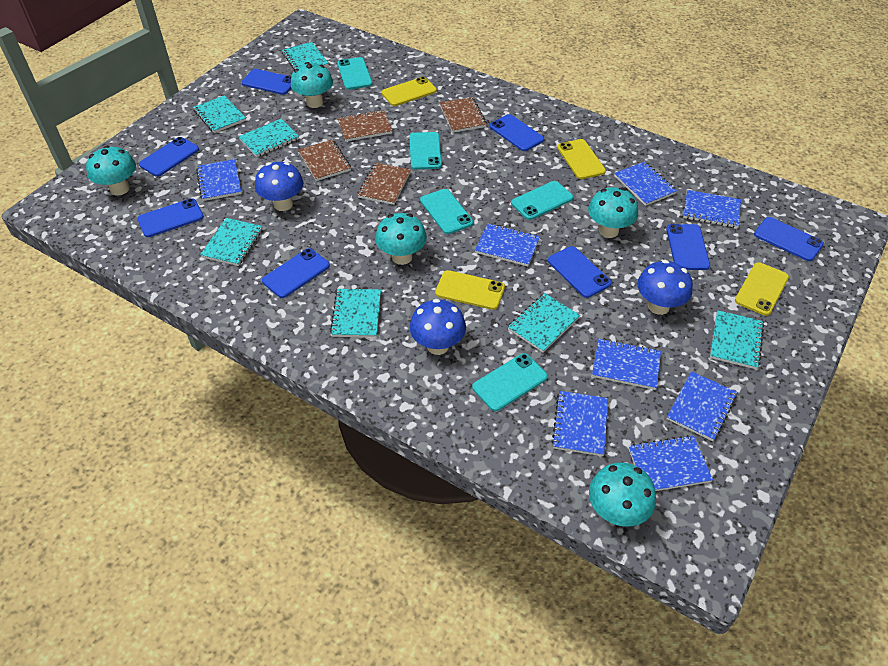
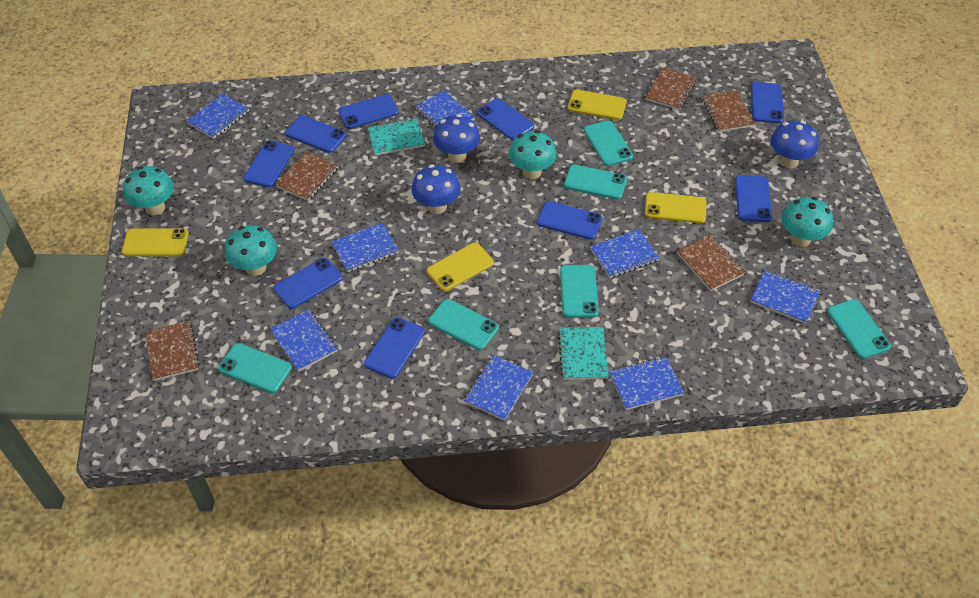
blue phone: [137,198,204,237] [139,137,199,177] [242,69,291,95] [262,248,330,298] [489,114,544,151] [548,246,612,298] [666,224,710,270] [754,217,824,261] = 8 -> [243,141,294,187] [273,258,343,309] [285,115,347,153] [338,94,399,129] [364,317,425,379] [477,98,534,140] [537,201,603,240] [735,175,772,222] [751,82,784,123] = 9
brown notebook: [298,139,351,181] [338,110,393,142] [358,163,411,205] [439,97,487,133] = 4 -> [145,321,199,381] [275,151,338,201] [646,67,697,110] [677,235,745,291] [702,90,755,132] = 5
turquoise mushroom: [86,146,136,196] [291,62,333,108] [375,213,427,265] [588,187,638,238] [589,462,656,527] = 5 -> [123,166,174,215] [225,225,277,276] [509,130,557,179] [782,197,833,247] = 4
turquoise notebook: [193,95,246,133] [200,218,263,266] [238,119,299,157] [282,42,328,70] [330,289,381,337] [508,293,580,353] [710,310,764,369] = 7 -> [367,118,425,156] [558,327,609,380] = 2
turquoise phone: [337,57,373,90] [409,132,442,170] [420,189,473,234] [472,353,548,411] [511,181,573,220] = 5 -> [218,343,292,393] [428,299,499,350] [560,265,599,318] [564,165,627,199] [584,121,633,166] [827,299,891,359] = 6

